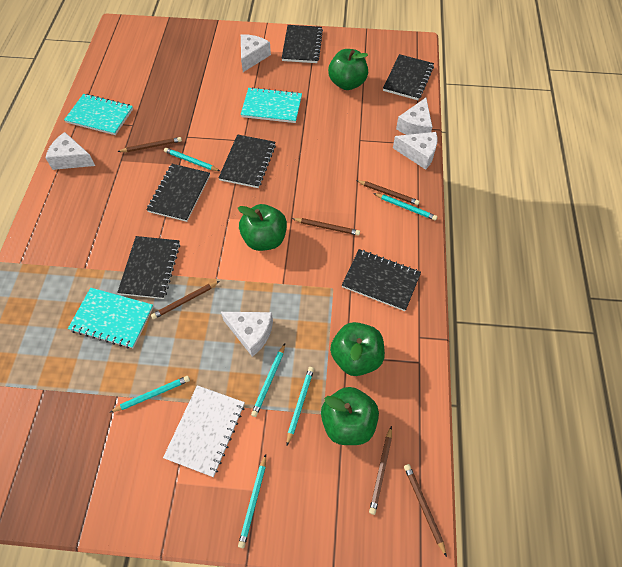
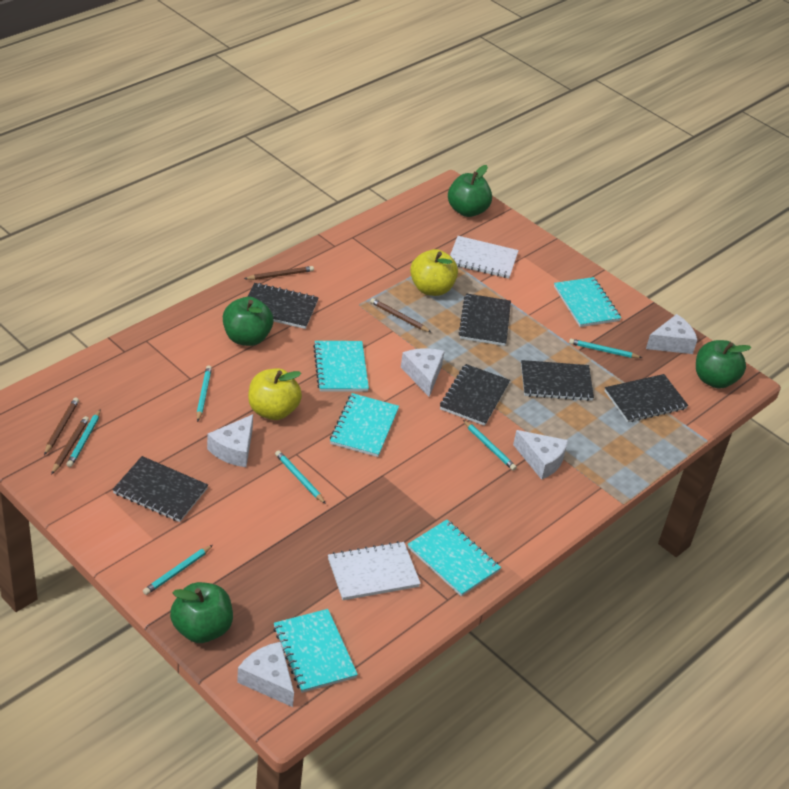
brown pencil: [118,137,182,152] [151,281,220,319] [292,218,360,236] [356,180,420,205] [369,426,392,515] [404,464,447,557] = 6 -> [44,398,79,455] [51,416,89,475] [244,266,314,280] [370,298,432,333] = 4
turquoise notebook: [64,94,133,135] [68,288,154,349] [241,87,302,123] = 3 -> [273,609,358,693] [313,341,369,392] [330,393,399,457] [407,519,501,596] [554,277,621,327] = 5
white notebook: [163,385,245,477] = 1 -> [328,541,421,600] [450,236,519,279] = 2
yellow apple: none = 0 -> [248,368,302,420] [410,249,458,296] = 2

